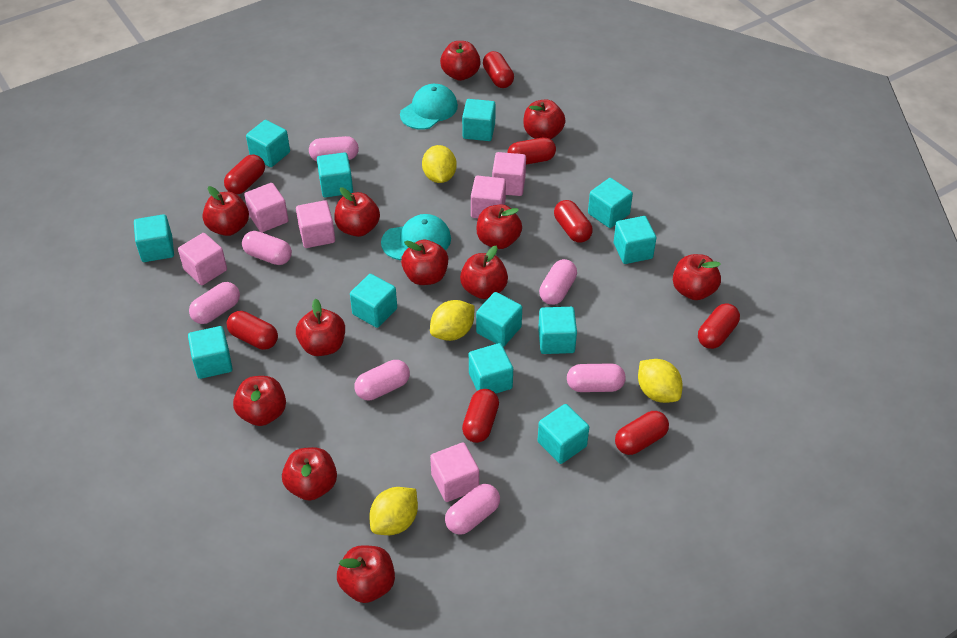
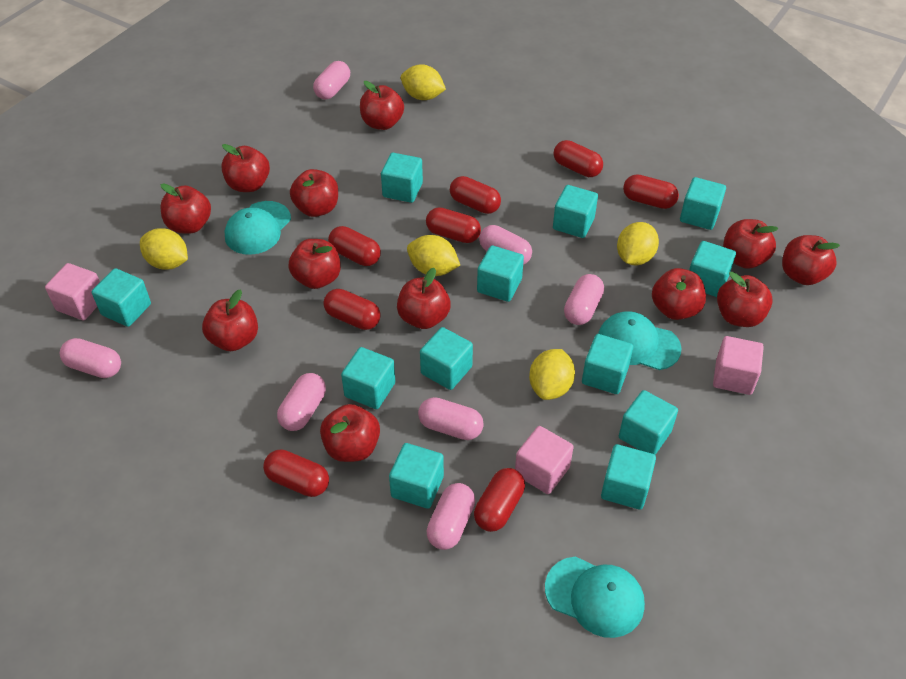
pink cube: [178,233,227,285] [244,183,289,232] [296,200,335,248] [430,443,479,502] [471,176,506,218] [492,152,526,196] = 6 -> [45,263,100,320] [515,426,573,494] [713,336,764,395] = 3
turquoise cap: [381,214,451,260] [400,84,458,130] = 2 -> [225,201,291,255] [545,556,645,638] [598,311,682,370] = 3
yellow lemon: [370,487,418,535] [422,145,457,183] [430,300,475,341] [638,359,683,403] = 4 -> [140,228,188,270] [401,64,446,100] [407,235,460,276] [529,349,575,400] [617,222,659,265] = 5

